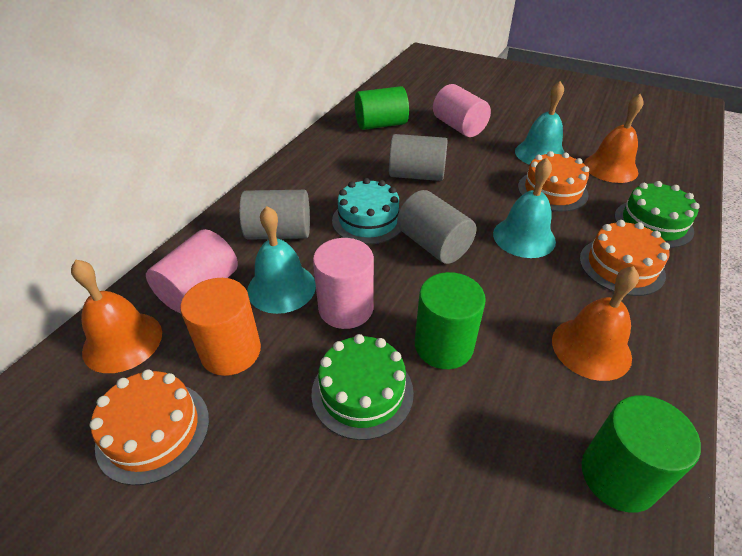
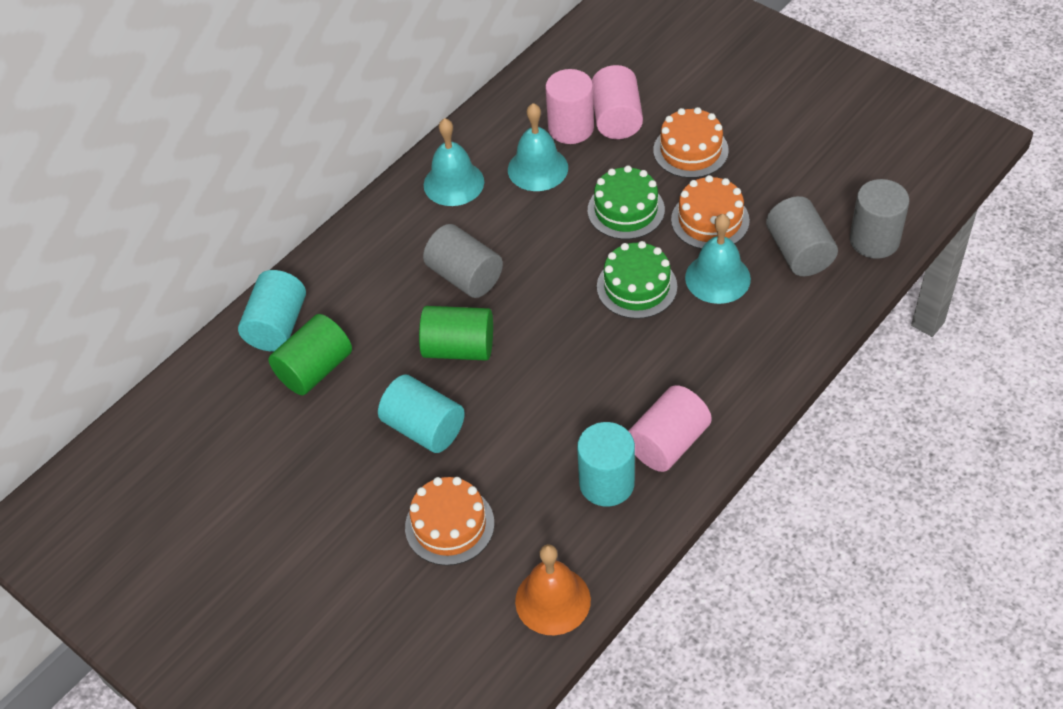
green cylinder: [355,86,409,130] [415,272,486,369] [582,395,701,513] = 3 -> [268,314,352,395] [419,306,493,360] = 2
orange bell: [71,260,162,373] [552,266,639,381] [584,94,644,183] = 3 -> [515,544,591,635] = 1
orange cylinder: [180,278,261,376] = 1 -> none = 0
turquoise cake: [332,178,401,245] = 1 -> none = 0
turquoise cylinder: none = 0 -> [238,270,306,351] [378,375,465,453] [577,422,635,506] = 3

